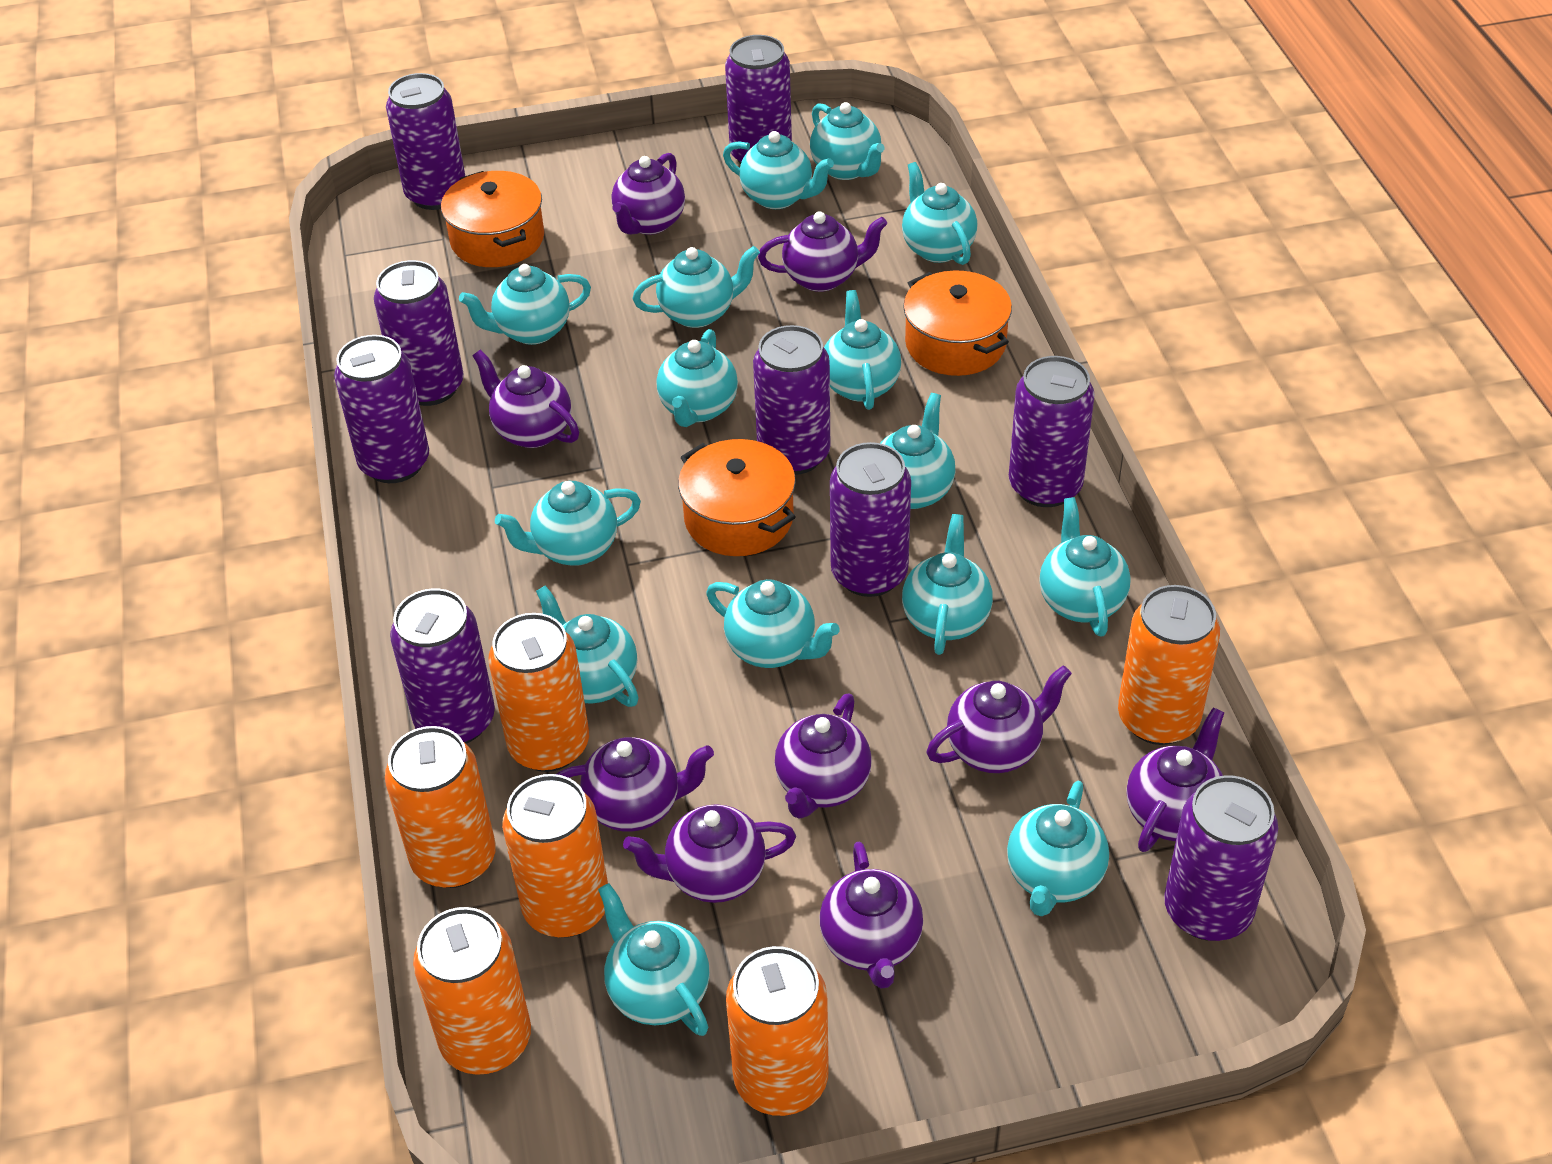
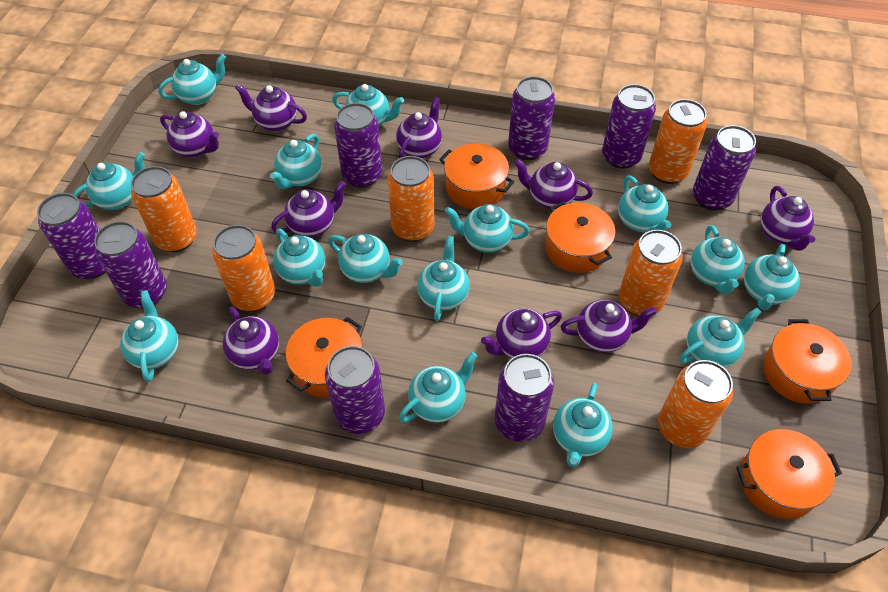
orange pot: [441,171,544,267] [678,439,796,556] [903,270,1012,376] = 3 -> [286,317,363,398] [439,143,514,209] [545,201,615,273] [736,429,842,519] [763,319,852,404] = 5
purple can: [334,335,429,483] [374,260,464,406] [386,73,465,210] [390,588,495,743] [725,35,792,164] [753,325,830,475] [830,442,911,597] [1009,356,1095,507] [1164,775,1278,941] = 9 -> [37,193,105,279] [94,221,167,308] [325,346,385,434] [334,103,382,188] [494,354,554,442] [508,76,555,160] [602,84,656,169] [693,125,756,211] = 8

